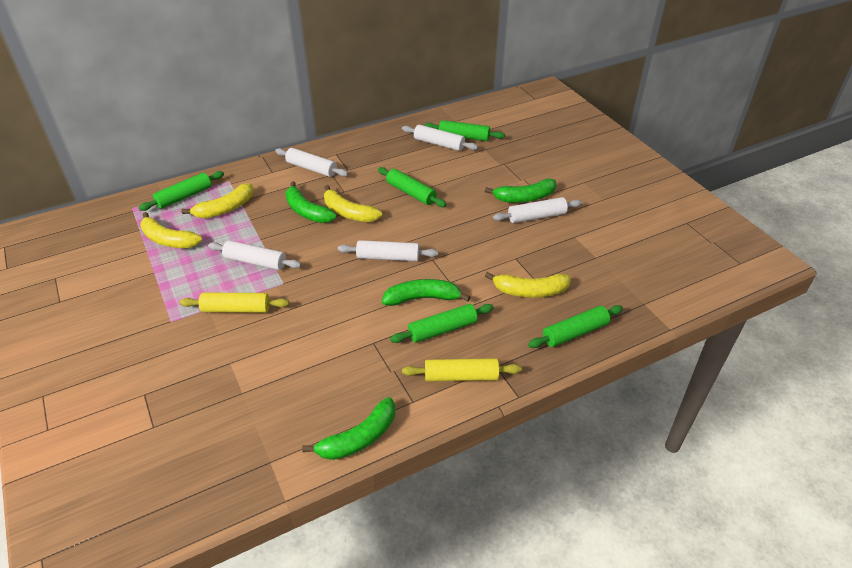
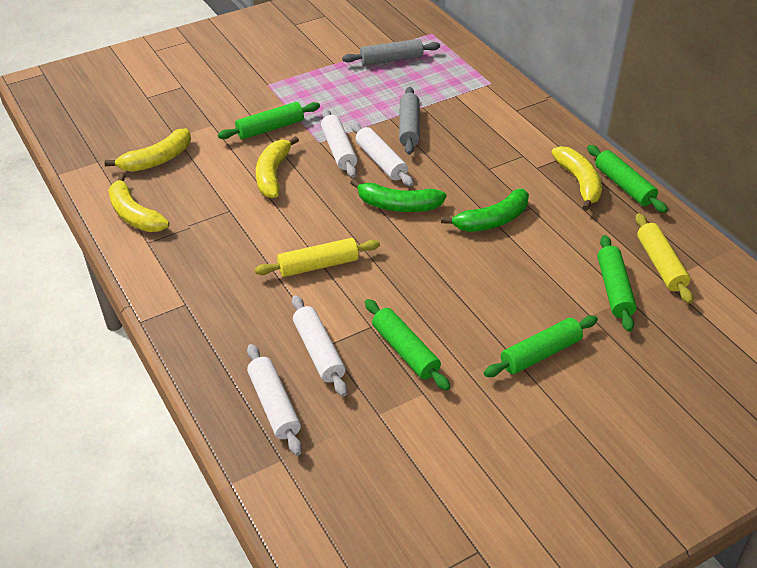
green banana: [285,181,336,223] [302,397,395,460] [382,279,470,306] [485,178,557,203] = 4 -> [350,179,447,212] [441,189,529,232] = 2
grey rolling pin: none = 0 -> [342,39,440,66] [399,87,420,155] = 2
white rolling pin: [208,240,301,270] [275,148,348,177] [338,240,438,261] [402,125,478,151] [493,197,582,223] = 5 -> [247,344,302,456] [292,295,347,396] [321,109,357,178] [351,123,414,187] = 4

